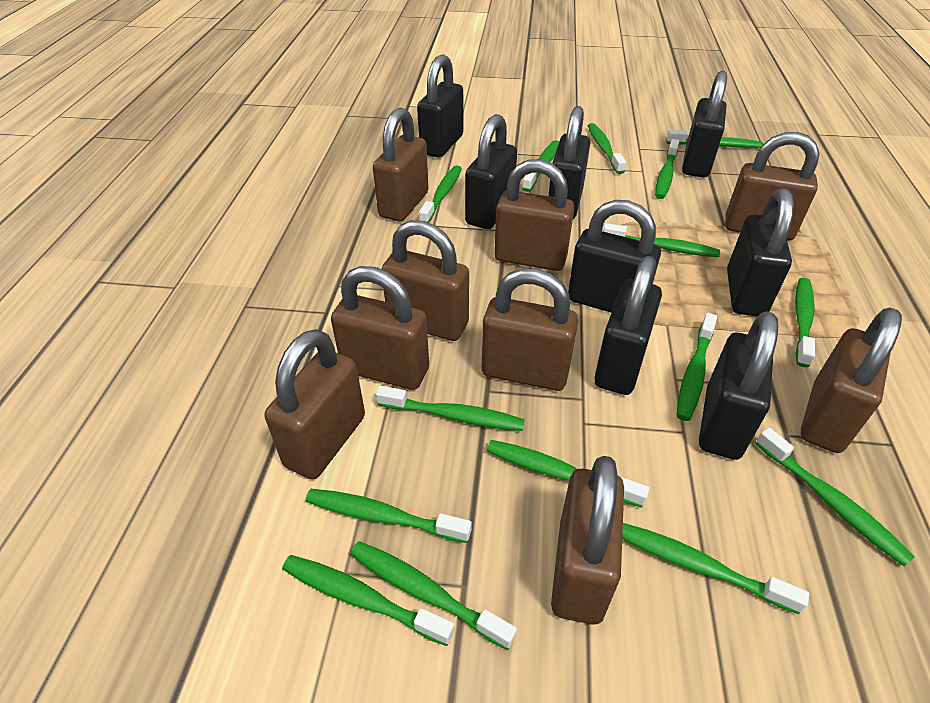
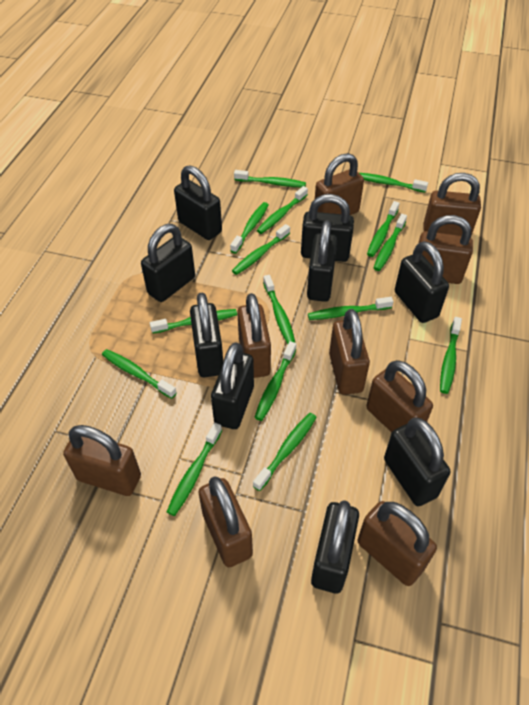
black padlock: [417,54,463,158] [465,114,517,229] [548,106,590,219] [568,200,661,313] [594,256,662,395] [682,71,727,178] [699,311,778,460] [727,188,794,317] = 8 -> [141,224,195,302] [174,165,222,240] [190,292,223,377] [211,342,254,429] [301,194,354,262] [307,220,338,302] [311,500,359,594] [384,418,450,506] [395,241,449,323] = 9

